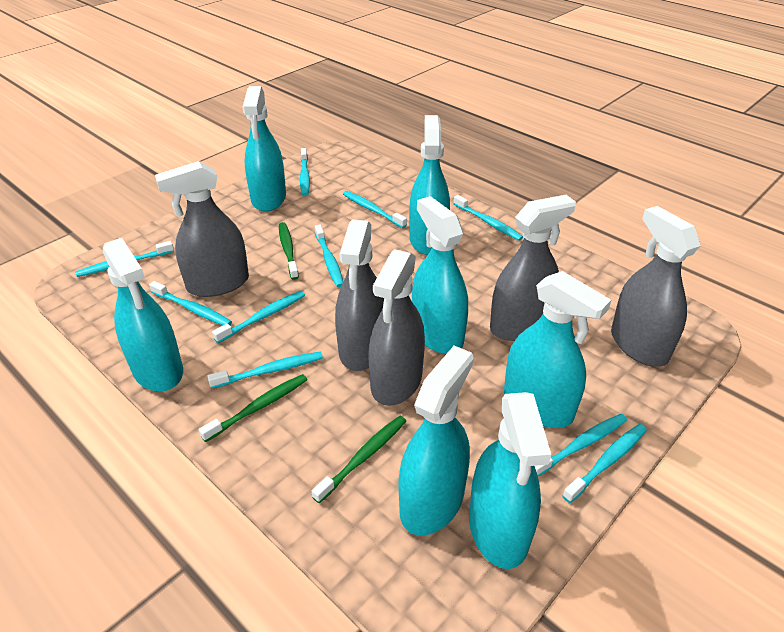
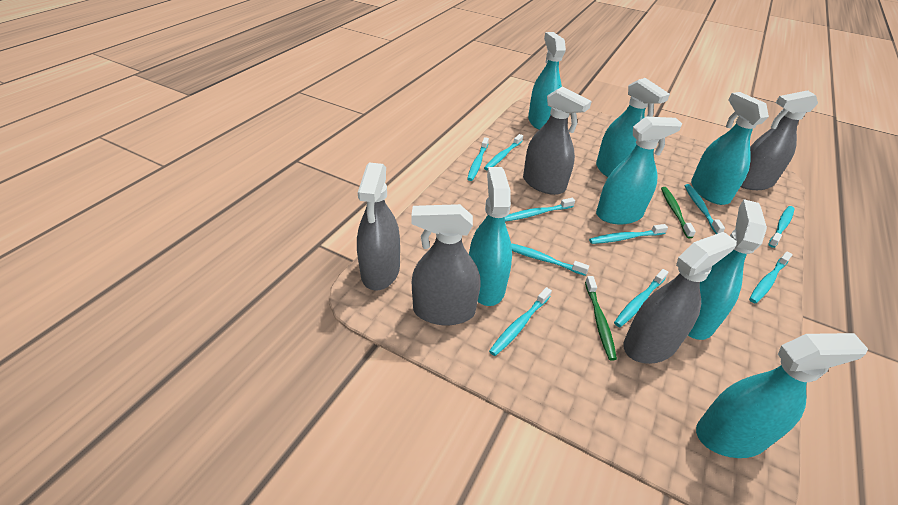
green toothbrush: [199,374,307,442] [279,222,299,280] [312,416,406,503] = 3 -> [585,276,617,361] [661,187,696,238] = 2

